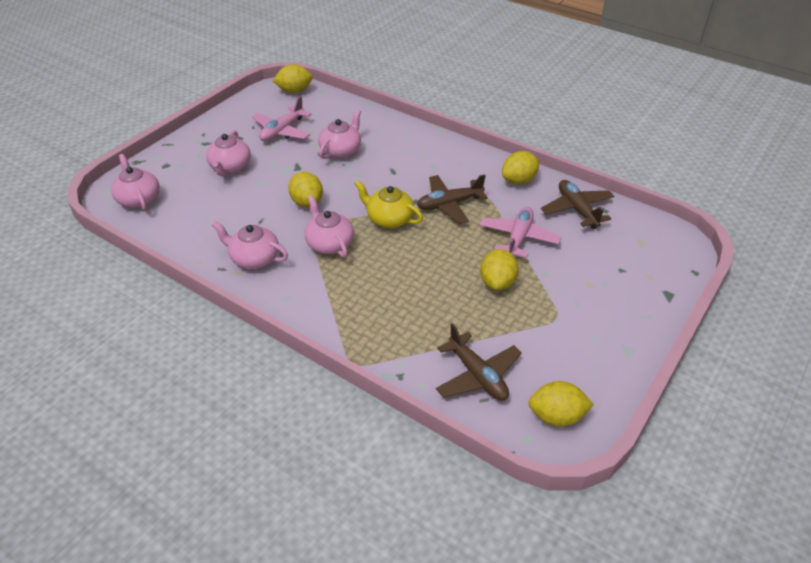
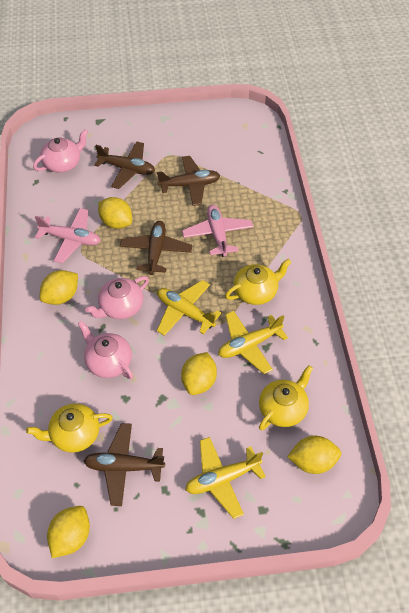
brown plane: [417,174,488,224] [436,323,522,401] [541,180,614,229] = 3 -> [84,423,165,506] [94,141,155,189] [120,221,192,275] [157,156,220,206] = 4
pink teapot: [111,154,160,210] [206,130,251,176] [212,221,288,269] [304,195,354,258] [318,109,361,159] = 5 -> [33,129,88,173] [78,321,133,379] [85,276,149,319] = 3
yellow plane: none = 0 -> [157,280,222,336] [185,437,266,519] [218,311,288,374] = 3
yellow teapot: [355,180,423,228] = 1 -> [26,403,113,453] [225,259,291,305] [259,365,313,430] = 3

